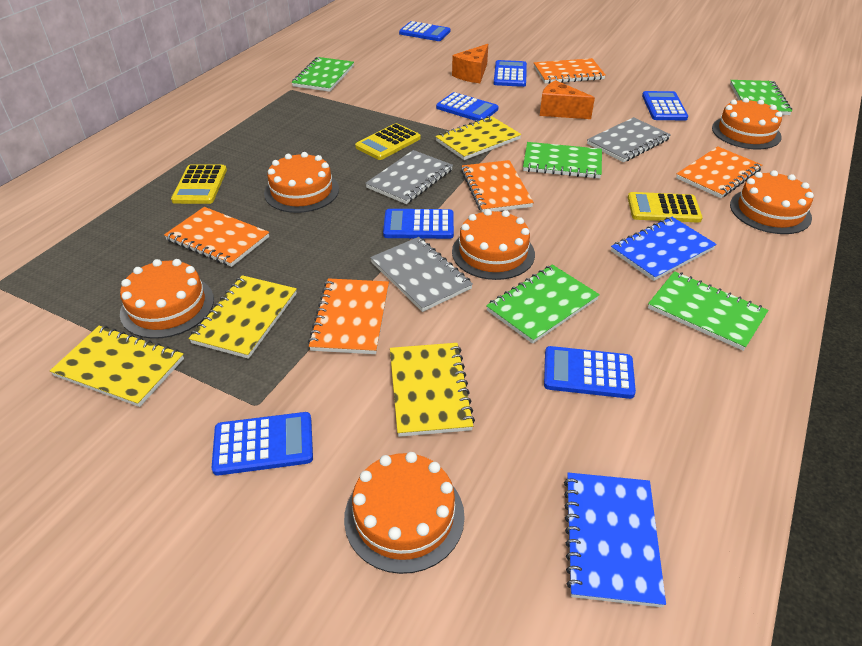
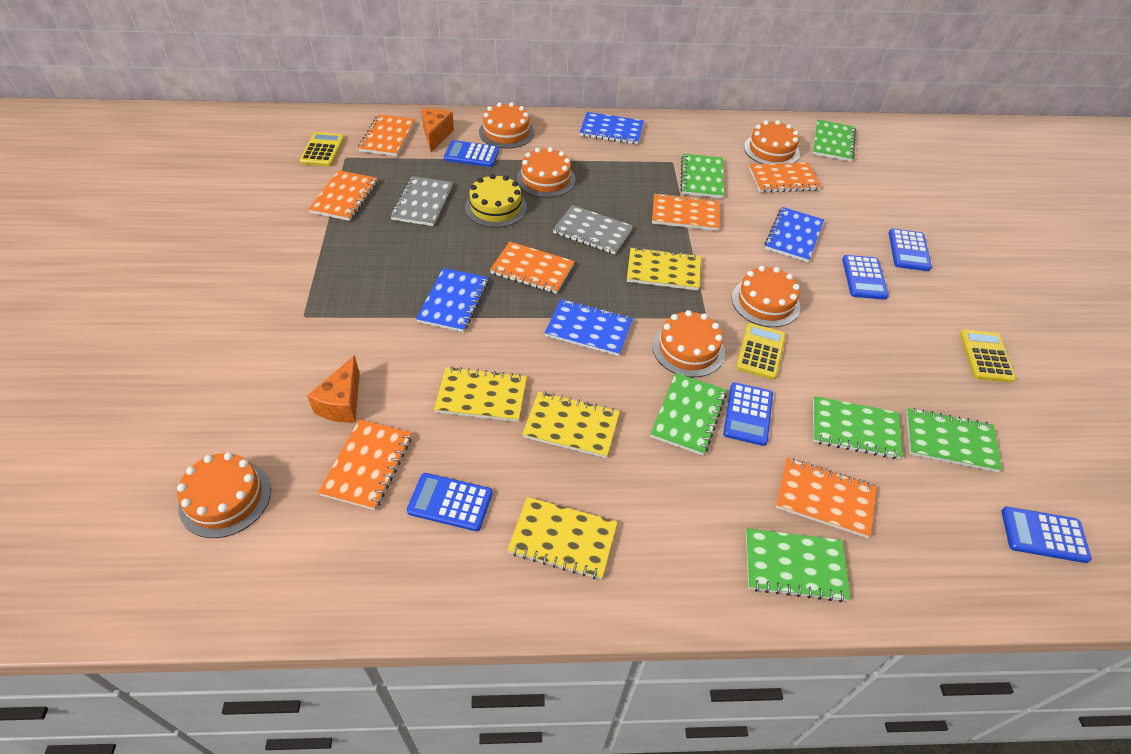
blue calculator: [211,412,313,476] [383,209,454,239] [399,21,450,41] [436,92,498,121] [494,60,527,87] [544,346,636,399] [642,91,688,120] = 7 -> [407,473,493,531] [444,140,499,167] [723,382,773,446] [842,255,889,300] [889,228,932,271] [1001,507,1092,563] = 6
blue notebook: [564,472,666,608] [611,217,717,281] = 2 -> [416,268,488,332] [545,299,633,356] [580,112,644,145] [765,207,824,262] = 4
green notebook: [292,57,354,92] [486,265,600,344] [523,142,602,179] [648,271,768,351] [730,80,792,115] = 5 -> [650,373,727,456] [680,154,724,198] [746,528,850,602] [813,120,856,162] [813,396,903,459] [906,408,1002,472] = 6
grey notebook: [365,150,453,204] [370,237,473,312] [587,117,671,162] = 3 -> [390,176,452,226] [553,205,633,254] = 2
orange notebook: [164,207,269,267] [308,278,389,354] [461,160,534,212] [534,58,606,84] [676,146,762,198] = 5 -> [308,170,378,221] [318,419,412,510] [358,114,415,156] [490,242,575,294] [652,193,720,231] [749,163,821,193] [776,458,876,538] = 7
yellow cake: none = 0 -> [465,174,527,228] = 1

